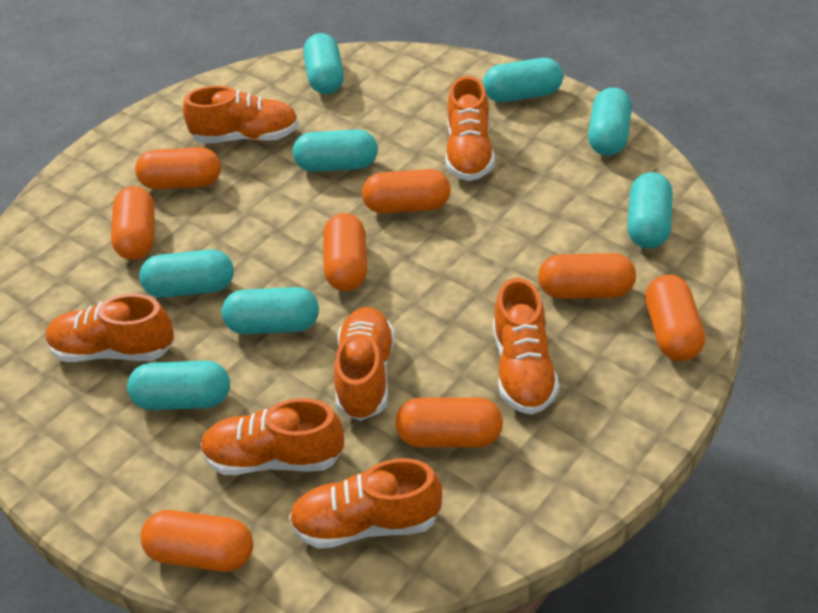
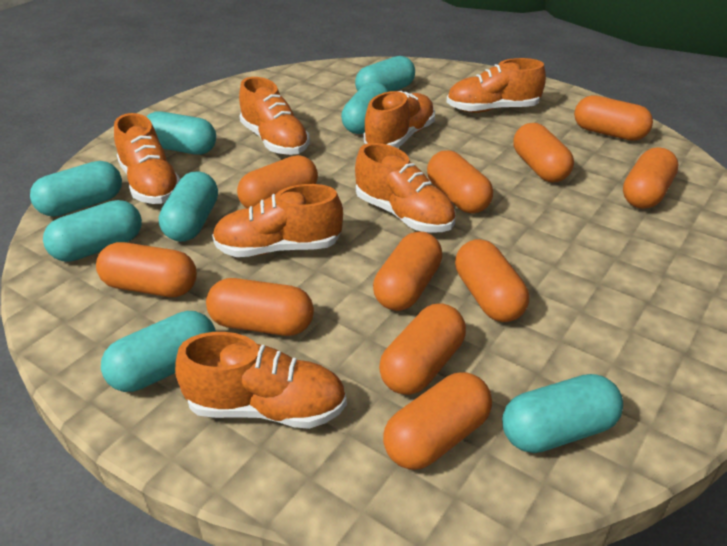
orange capsule: [111,186,155,260] [135,147,221,189] [140,510,253,572] [323,213,367,291] [362,169,451,213] [395,397,503,448] [538,253,636,299] [645,275,705,361] = 8 -> [96,242,197,297] [206,278,314,336] [237,155,318,208] [373,231,443,311] [379,303,466,395] [383,372,492,470] [427,150,493,214] [455,239,529,322] [514,123,574,182] [574,95,653,141] [623,147,679,209] = 11

